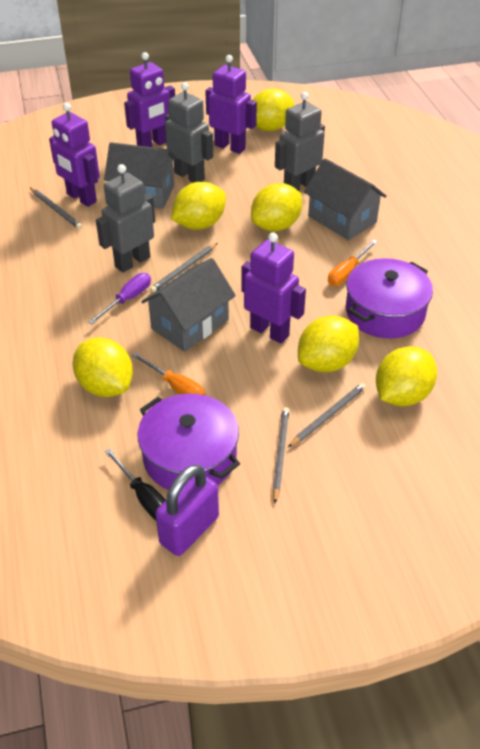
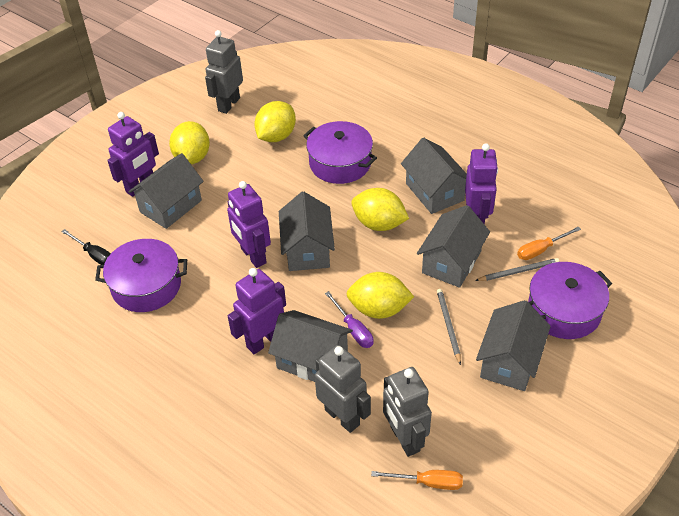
grey house: [104,142,177,209] [141,258,236,352] [304,158,387,240] = 3 -> [128,153,204,229] [268,310,353,382] [279,191,335,271] [401,137,467,214] [417,205,490,288] [476,300,551,391] = 6
grey pencil: [30,187,82,229] [150,243,218,293] [273,407,289,503] [288,383,366,447] = 4 -> [437,289,461,365] [475,258,559,281] = 2
purple padlock: [155,465,219,556] = 1 -> none = 0
purple pot: [138,393,240,490] [346,258,433,339] = 2 -> [95,239,187,312] [303,121,377,184] [528,262,612,339] = 3
yellow lemon: [72,337,133,397] [171,182,226,230] [251,183,302,231] [253,89,294,131] [298,316,359,372] [376,346,437,406] = 6 -> [169,121,210,164] [254,101,296,142] [346,272,414,319] [351,188,409,231] = 4

